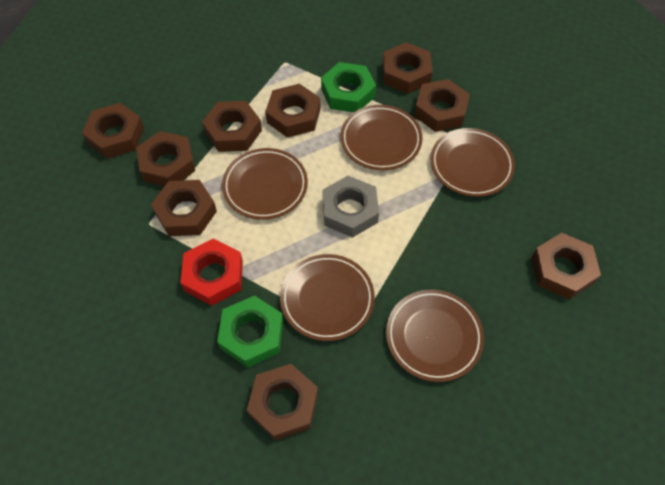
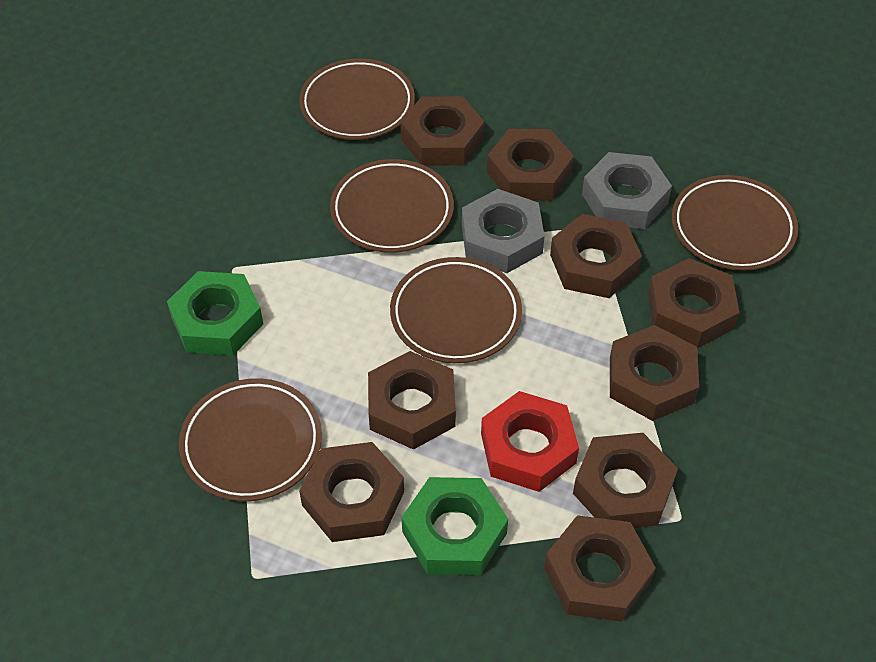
grey nut: [322,176,379,238] = 1 -> [462,189,545,273] [582,152,672,229] = 2

